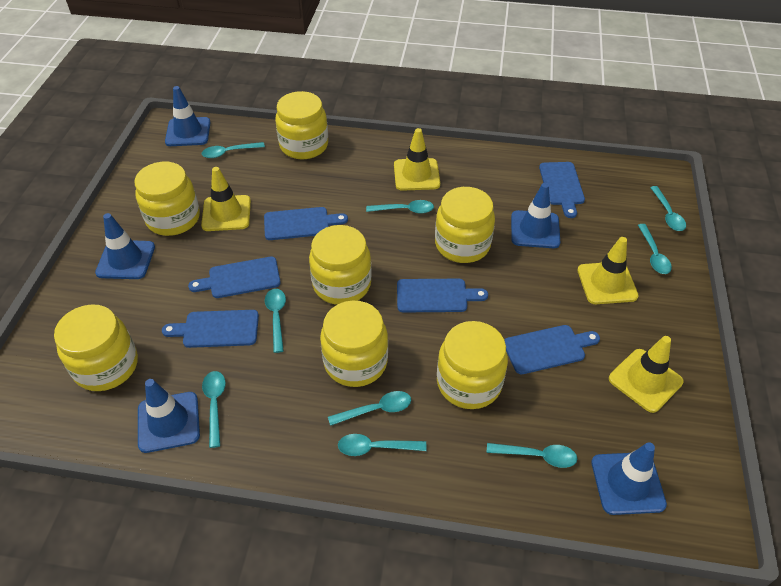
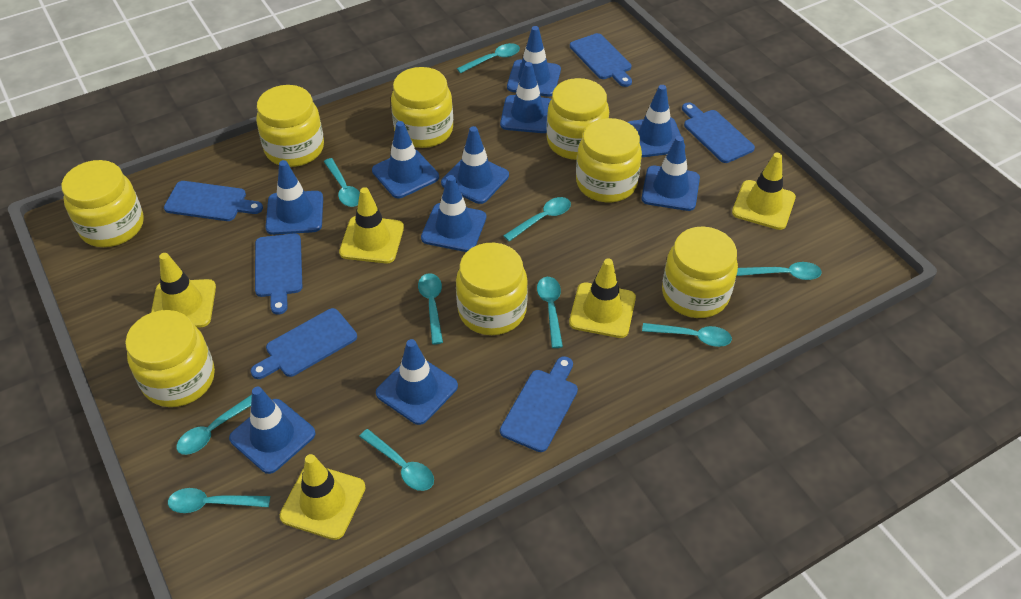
blue traffic cone: [95,213,155,279] [138,379,200,453] [165,86,211,146] [511,183,560,248] [591,442,667,515] = 5 -> [229,387,316,474] [266,160,323,235] [372,121,439,198] [376,339,458,425] [421,175,486,252] [441,126,509,204] [500,62,551,133] [507,26,561,97] [628,85,685,157] [641,136,700,211] = 10
turquoise spoon: [202,142,265,158] [202,371,226,448] [265,289,286,353] [328,391,411,426] [338,434,427,456] [366,200,434,214] [487,443,577,468] [638,224,672,274] [650,186,686,231] = 9 -> [168,488,270,513] [176,395,252,455] [324,158,360,207] [359,429,434,491] [418,273,443,344] [457,43,520,73] [503,197,571,242] [537,277,563,348] [642,323,732,347] [737,262,822,280] = 10
yellow jar: [54,304,138,391] [134,162,200,236] [275,91,328,159] [309,225,372,305] [320,301,388,387] [435,187,495,263] [437,321,508,409] = 7 -> [61,160,144,247] [125,310,215,407] [256,85,324,167] [391,67,453,148] [456,243,528,335] [547,78,609,160] [576,118,642,202] [662,226,738,318] = 8
yellow traffic cone: [201,167,251,231] [394,128,440,191] [577,237,639,304] [609,336,684,413] = 4 -> [151,253,216,328] [280,454,366,540] [339,187,404,263] [569,259,636,338] [732,152,796,230] = 5

